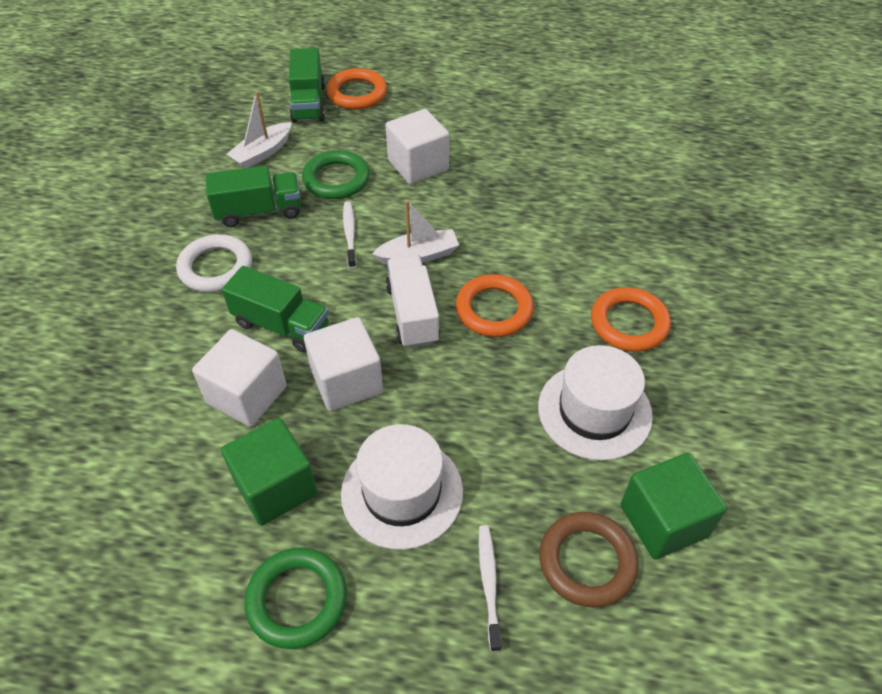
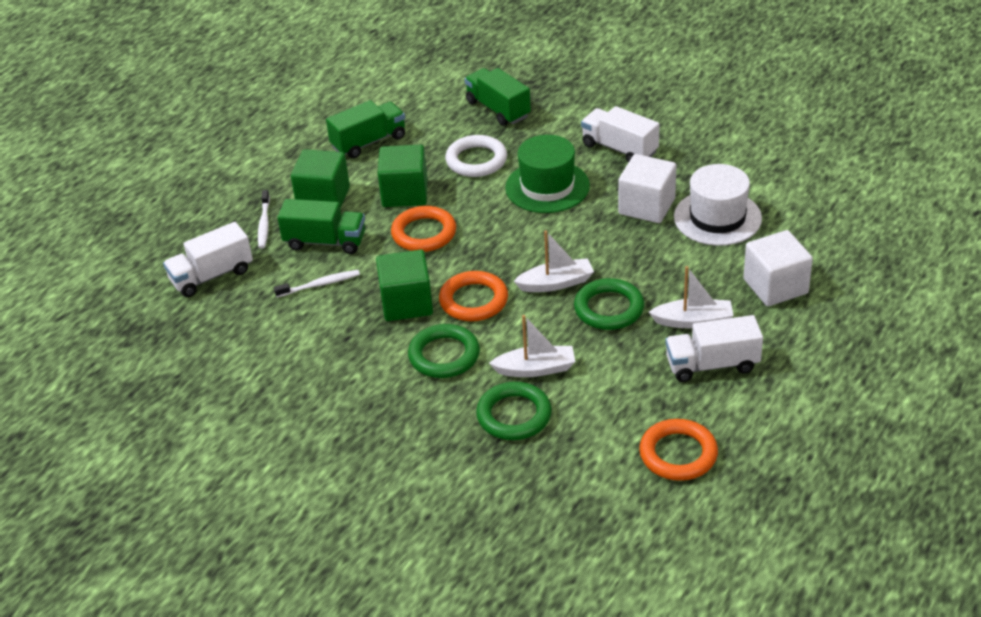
brown ring: [539,512,639,608] = 1 -> none = 0
green cube: [221,418,317,526] [621,453,727,560] = 2 -> [291,149,350,208] [376,250,433,321] [378,145,428,207] = 3
green hat: none = 0 -> [505,135,590,213] = 1
green ring: [244,548,347,649] [302,150,370,199] = 2 -> [408,324,480,378] [476,382,552,440] [574,278,644,330] = 3
white boat: [227,91,292,168] [372,200,459,265] = 2 -> [489,315,575,377] [514,231,594,292] [649,266,734,328] = 3
white cube: [192,329,287,427] [304,317,383,411] [386,109,449,184] = 3 -> [618,154,677,223] [743,230,813,306] = 2
white hat: [341,424,463,550] [538,345,653,461] = 2 -> [674,164,762,246] = 1
white truck: [385,255,440,348] = 1 -> [163,222,253,297] [581,106,660,163] [665,315,763,382] = 3

